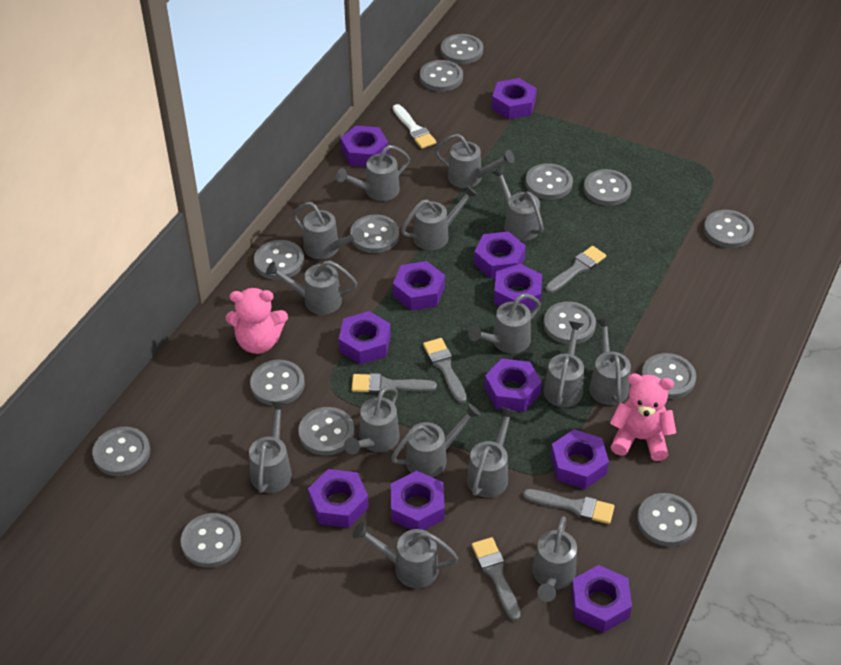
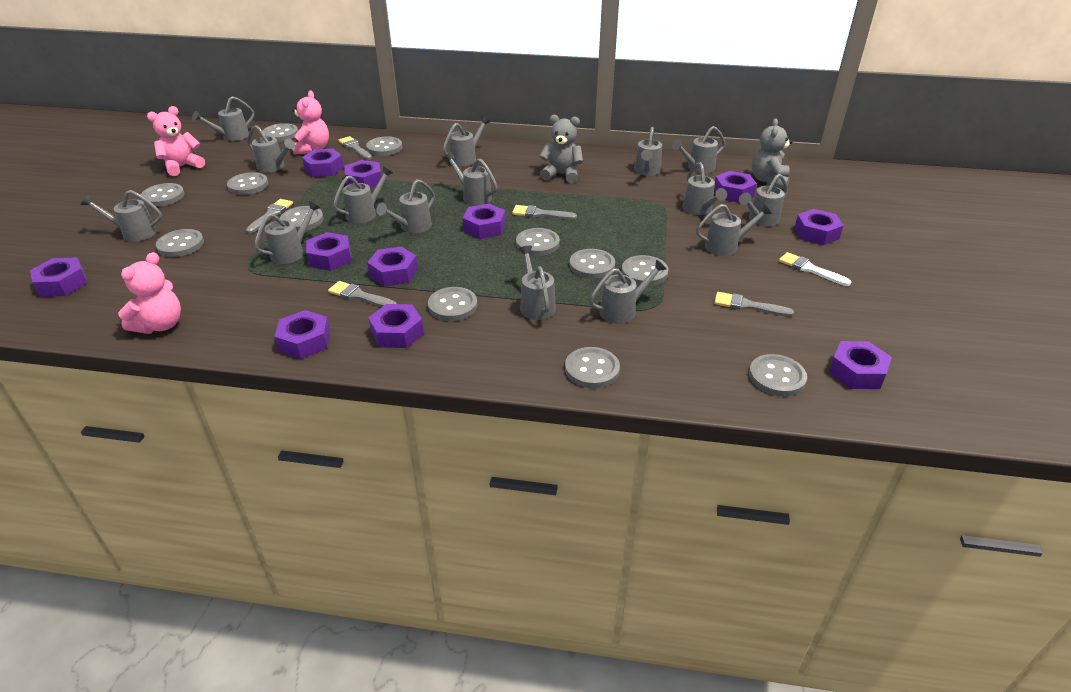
grey button: [92,427,150,476] [181,513,241,568] [250,360,305,405] [254,240,304,280] [299,407,354,456] [350,214,399,253] [420,60,463,91] [441,34,483,64] [525,163,573,200] [544,301,596,344] [583,169,632,206] [637,493,697,546] [641,353,696,399] [704,210,754,248] = 14 -> [141,183,184,207] [156,229,204,257] [227,172,268,195] [263,123,298,142] [280,206,324,232] [366,136,402,156] [428,287,477,321] [516,228,560,256] [565,347,620,388] [570,249,615,279] [622,255,668,286] [749,354,807,396] = 12
grey teddy bear: none = 0 -> [539,115,583,183] [752,119,792,189] = 2
pink teddy bear: [226,288,288,354] [610,373,676,461] = 2 -> [118,252,181,334] [147,106,205,176] [292,91,329,154] = 3

